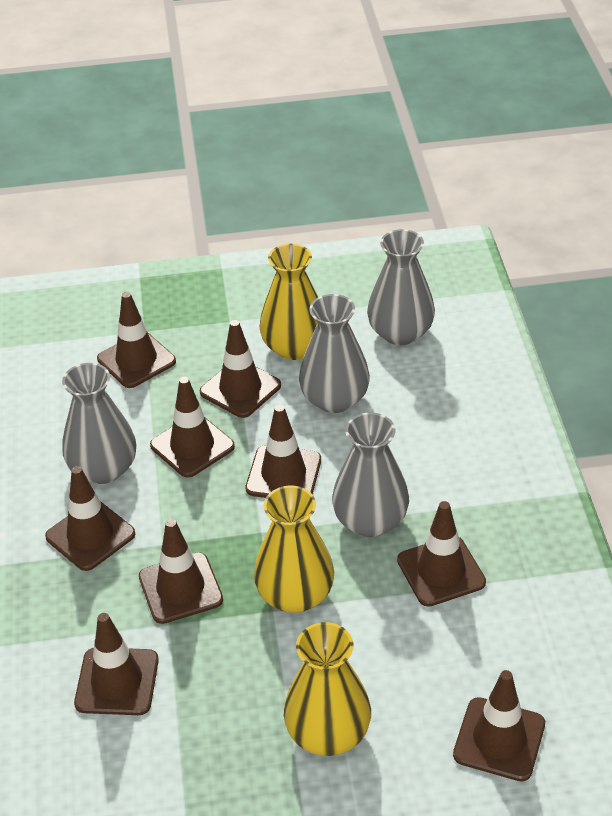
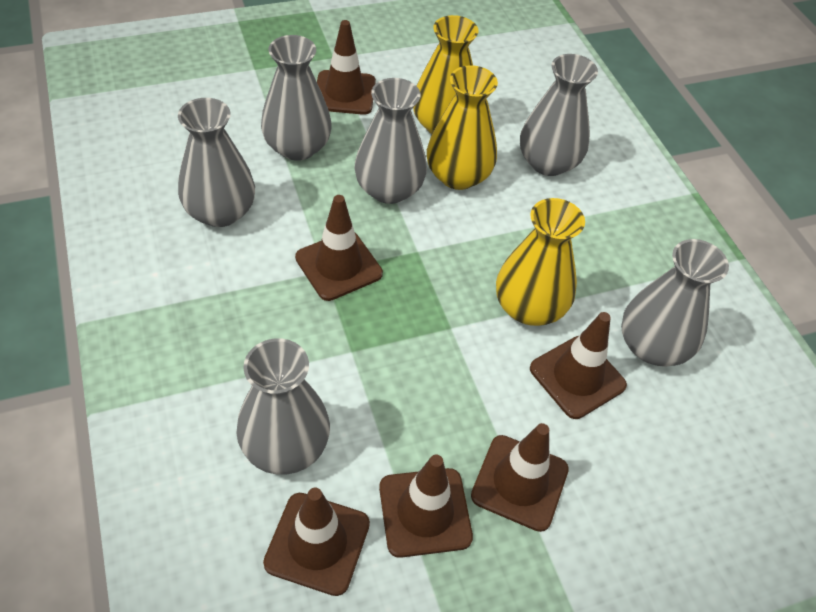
brown traffic cone: [45,466,135,571] [74,613,159,715] [97,292,176,388] [139,519,223,624] [150,377,235,478] [200,320,281,418] [246,405,321,498] [397,501,486,607] [453,670,545,781] = 9 -> [263,488,370,596] [295,195,383,301] [317,20,376,115] [379,455,473,558] [471,423,569,532] [530,312,627,419] = 6
grey vase: [62,363,136,484] [299,294,370,413] [332,413,409,537] [367,229,435,345] = 4 -> [178,98,255,227] [237,338,330,475] [261,35,332,161] [354,78,427,204] [520,54,598,176] [621,239,729,367] = 6

